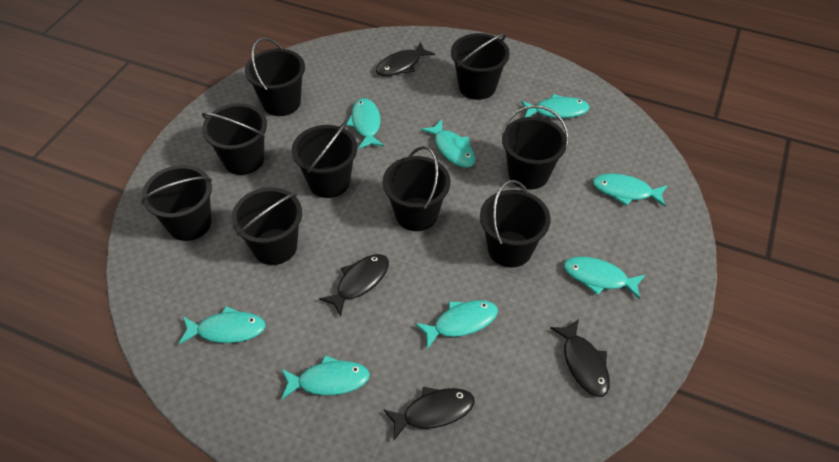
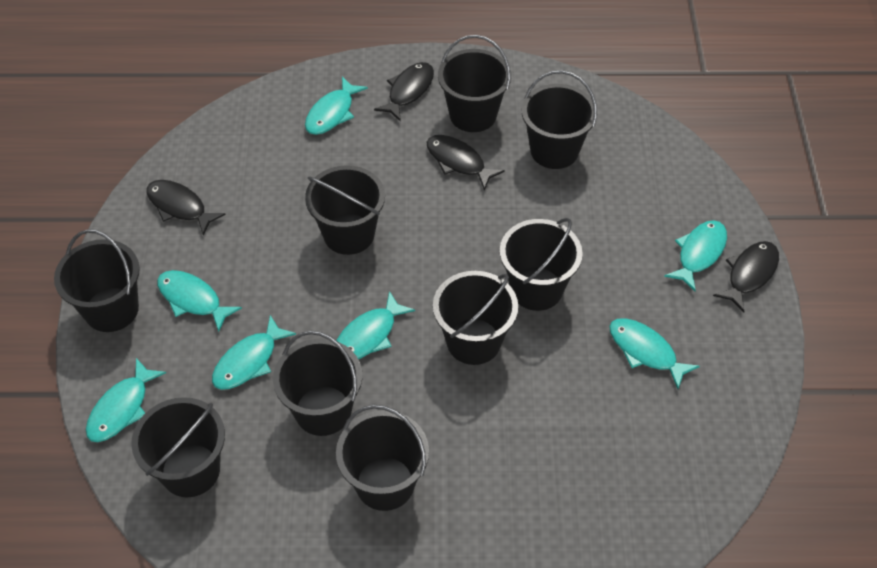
turquoise fish: [179,306,266,344] [281,355,370,399] [346,98,384,149] [415,300,498,349] [421,120,476,168] [521,94,590,118] [563,256,645,299] [592,174,667,207] = 8 -> [86,358,166,442] [157,270,242,332] [212,315,296,390] [305,77,368,135] [336,291,415,359] [609,318,700,389] [664,220,727,291] = 7

